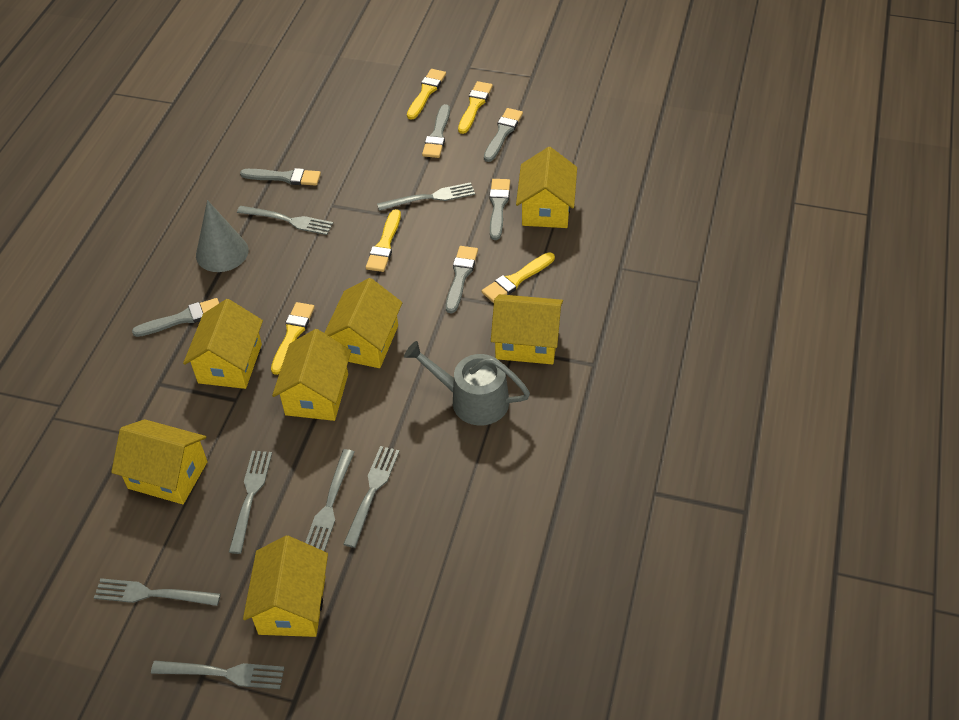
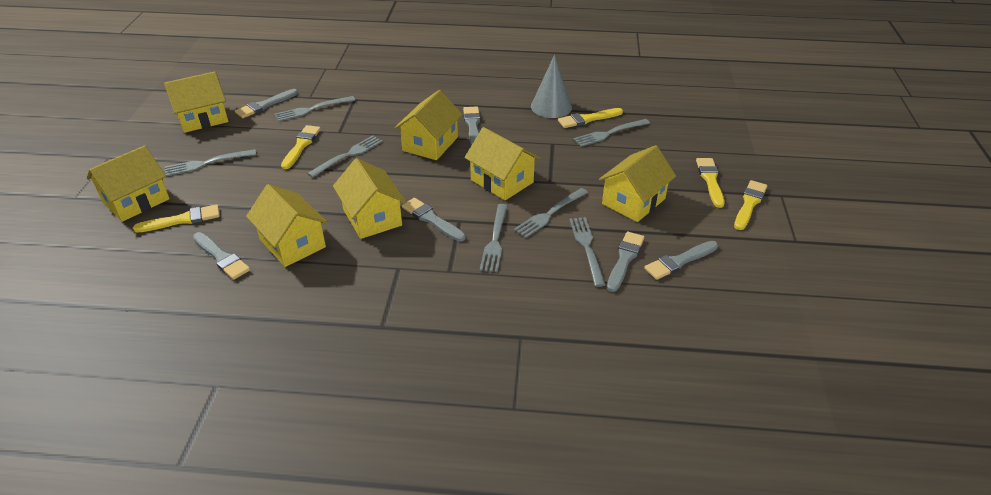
grey watering can: [404,341,530,425] = 1 -> none = 0

